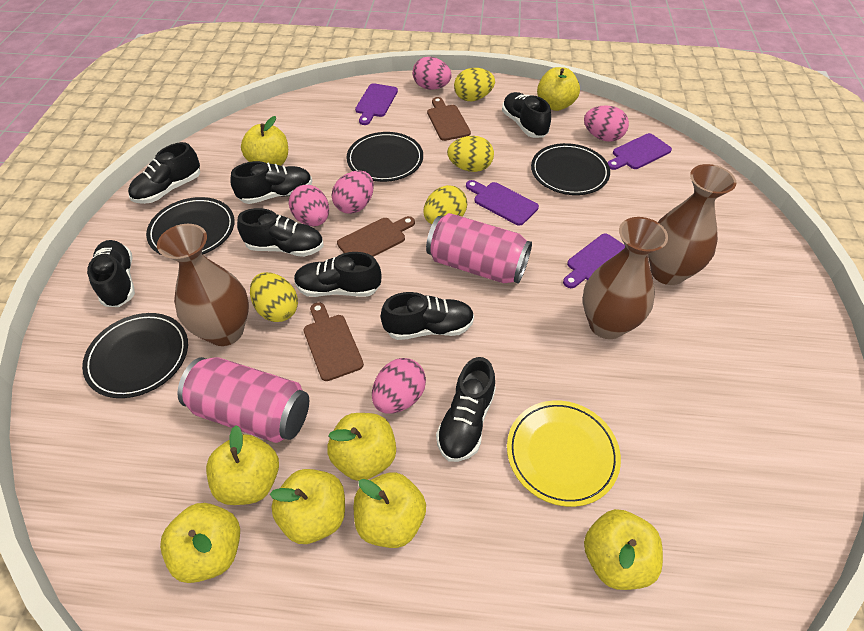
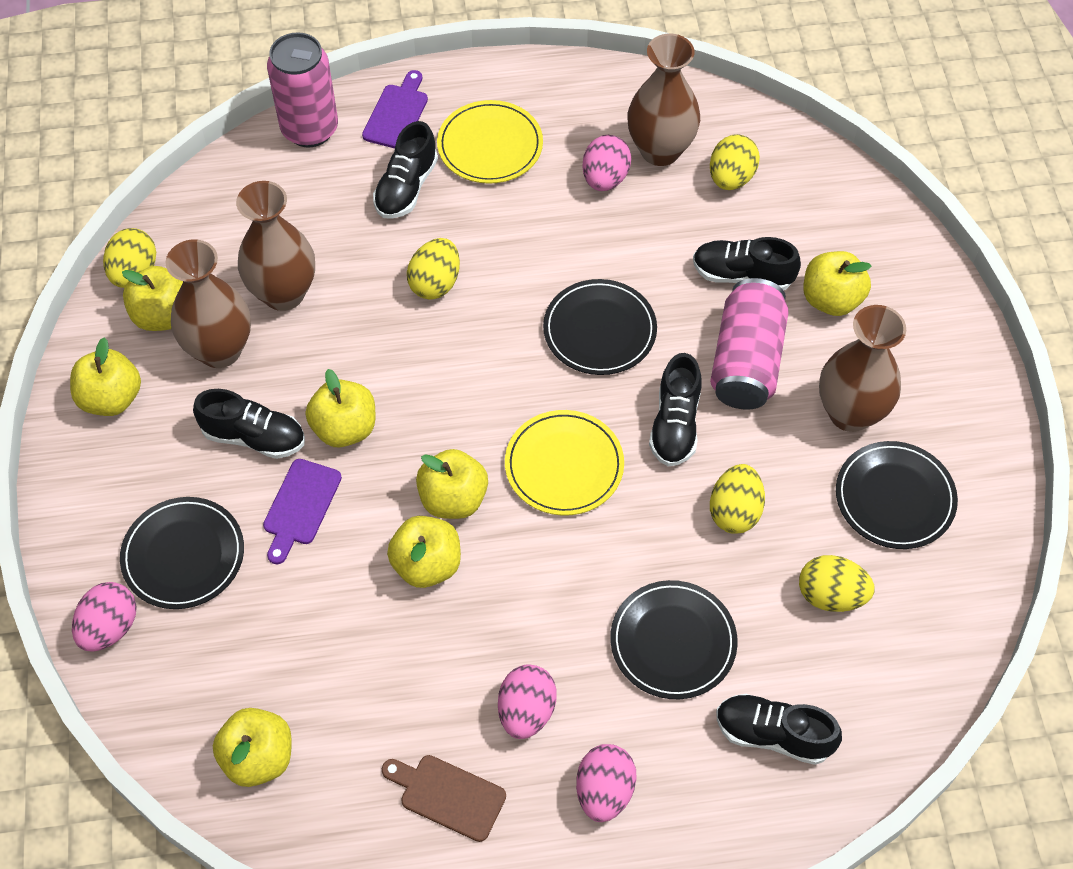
black shoe: [87,240,135,307] [128,142,200,204] [230,161,312,204] [237,208,324,257] [294,252,381,297] [381,292,474,340] [436,357,496,462] [502,92,551,138] = 8 -> [193,389,305,459] [373,121,438,219] [649,353,702,466] [693,237,801,290] [716,694,842,765] = 5
brown cutting board: [303,302,364,381] [337,216,415,257] [427,97,471,141] = 3 -> [382,755,506,842] = 1
brown vase: [157,224,249,346] [583,217,668,339] [648,164,736,285] = 3 -> [166,239,251,368] [236,181,315,311] [627,34,700,166] [819,305,906,432] = 4
pink egg: [289,185,329,226] [332,171,374,214] [372,358,426,414] [413,57,452,90] [584,105,629,142] = 5 -> [72,582,137,652] [498,664,557,739] [576,744,637,822] [582,135,631,191] = 4
purple cutting board: [355,83,398,125] [466,180,539,226] [563,233,625,288] [608,133,672,170] = 4 -> [263,459,342,564] [362,70,428,149] = 2
yellow apple: [160,503,240,583] [206,425,279,505] [241,116,288,166] [270,469,345,544] [327,413,396,481] [353,473,426,548] [537,67,580,111] [584,509,663,590] = 8 -> [70,337,141,416] [122,266,183,331] [213,708,292,787] [306,369,375,447] [387,516,461,588] [416,449,488,519] [803,251,871,316] = 7
yellow egg: [250,272,298,322] [424,185,467,224] [447,136,494,172] [454,68,495,101] = 4 -> [103,228,156,288] [407,238,460,300] [710,134,760,190] [710,464,765,534] [799,555,875,612] = 5
yellow plate: [507,400,621,507] = 1 -> [437,100,543,184] [505,410,624,516] = 2

